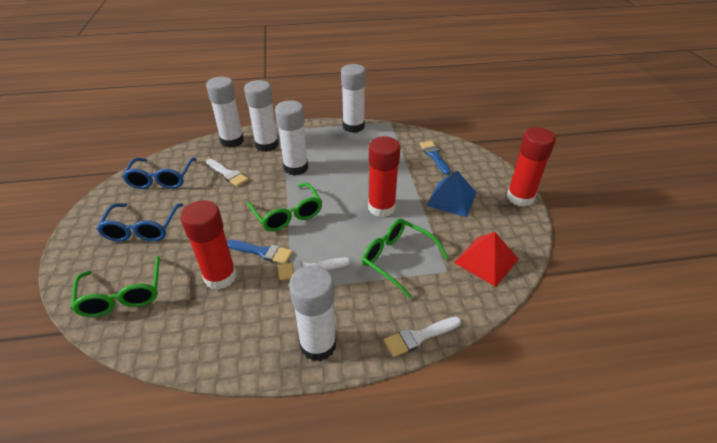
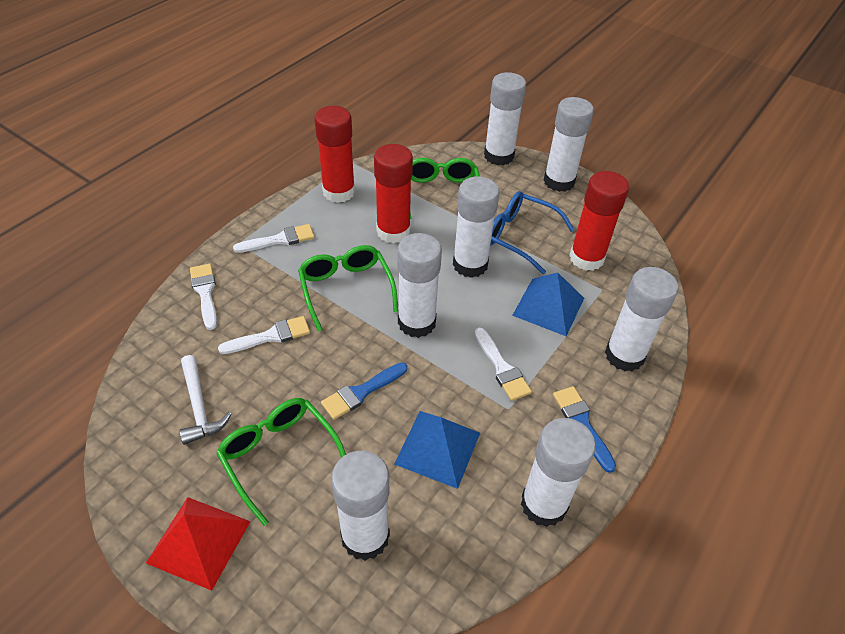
blue glasses: [97,203,183,242] [122,157,197,189] = 2 -> [490,191,575,274] = 1
blue pyramid: [426,171,477,217] = 1 -> [394,411,480,489] [512,272,584,336] = 2
white brush: [206,159,249,187] [277,257,350,280] [384,317,461,357] = 3 -> [190,264,217,330] [218,316,310,354] [233,224,315,253] [474,327,532,401] = 4
white glue stick: [206,77,244,148] [244,80,279,152] [275,100,308,175] [289,265,337,361] [341,64,366,133] = 5 -> [331,451,390,561] [397,233,442,338] [453,177,500,278] [484,72,526,165] [521,418,596,527] [544,97,594,192] [605,267,678,371] = 7
white hammer: none = 0 -> [179,355,231,445] = 1

